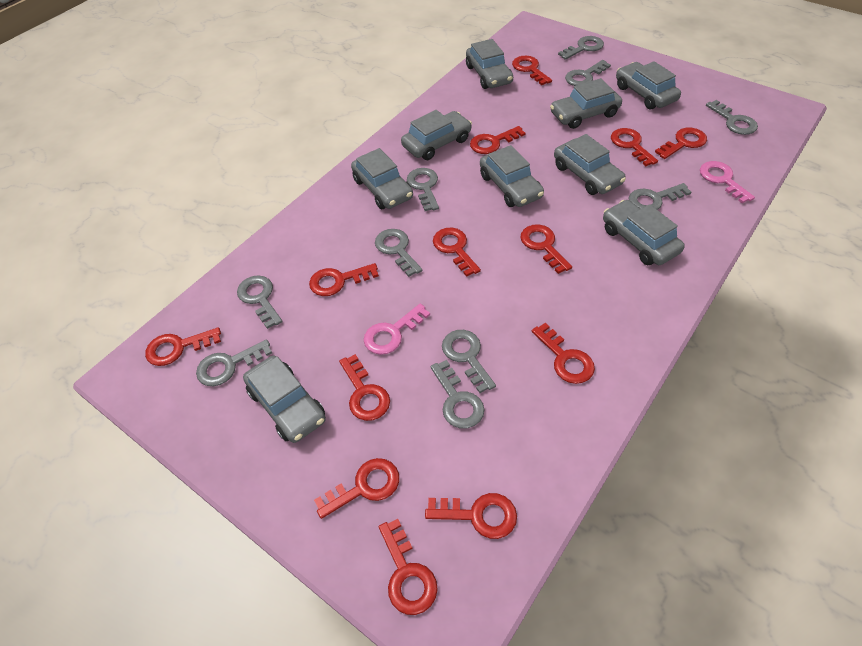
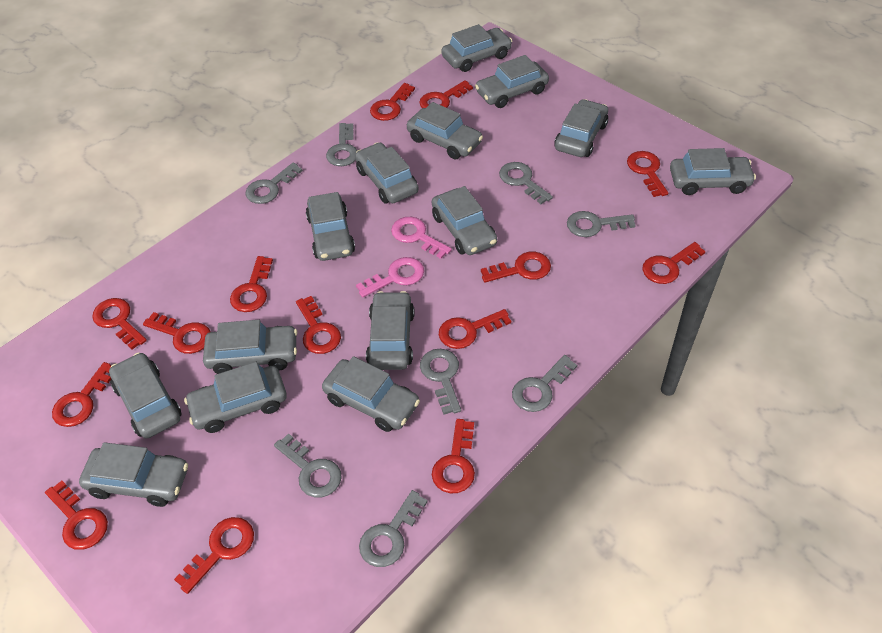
grey car: [243,356,326,443] [351,148,413,209] [401,110,472,160] [466,39,513,89] [480,145,544,207] [550,78,622,129] [554,134,626,195] [603,200,685,265] [616,61,681,109] = 9 -> [79,442,188,507] [109,352,182,439] [184,362,287,433] [203,320,297,374] [306,192,355,261] [322,356,420,432] [355,142,419,203] [366,291,415,370] [407,102,483,159] [432,186,497,255] [441,24,512,72] [475,55,549,108] [554,99,608,157] [670,148,756,195] = 14
grey key: [196,339,272,386] [237,275,283,329] [375,229,422,277] [407,168,439,211] [430,360,485,429] [442,330,496,393] [558,36,604,60] [565,60,611,86] [628,183,691,210] [706,100,758,135] = 10 -> [245,162,303,204] [274,433,342,497] [326,123,357,166] [359,490,428,567] [420,349,461,415] [499,162,553,204] [512,355,577,412] [567,211,636,237] = 8
red key: [145,327,221,366] [309,263,379,296] [314,458,399,519] [339,354,390,421] [379,519,438,615] [425,493,517,539] [433,228,481,277] [470,126,525,154] [512,56,552,85] [520,224,572,274] [532,323,595,384] [611,128,658,166] [655,128,707,159] = 13 -> [45,481,108,550] [52,362,111,427] [92,298,147,349] [143,312,210,354] [174,517,254,594] [230,256,273,312] [296,296,341,354] [370,83,415,121] [419,80,473,108] [432,419,475,493] [439,309,511,349] [481,252,551,283] [627,151,668,197] [642,242,706,284] = 14

